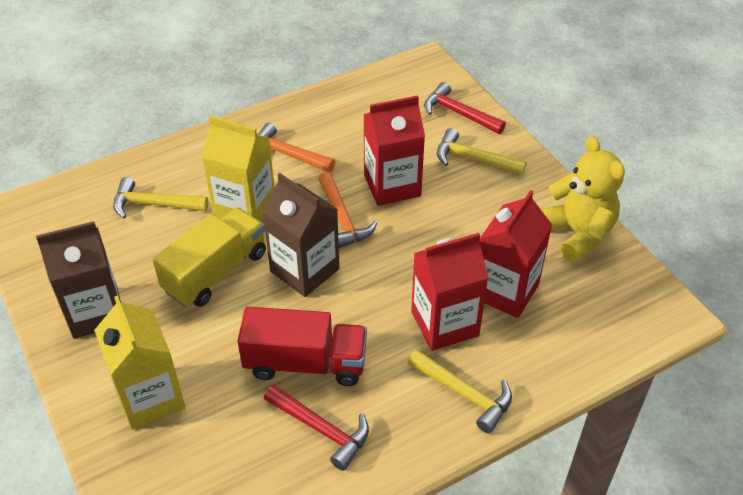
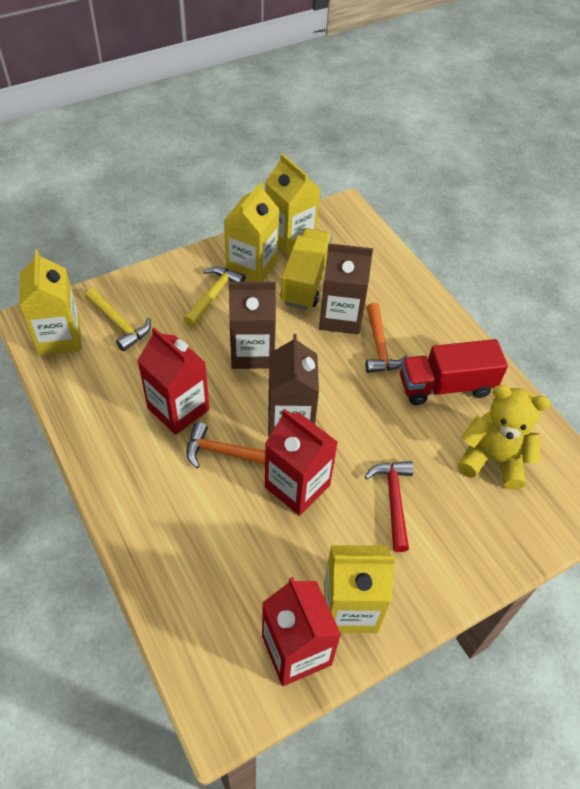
brown carton: [36,221,121,339] [262,173,340,297] = 2 -> [229,282,276,369] [268,334,319,437] [319,243,373,334] = 3
red hammer: [264,384,369,471] [424,82,506,134] = 2 -> [364,461,414,552] = 1
yellow carton: [94,295,186,430] [201,116,275,221] = 2 -> [19,250,81,356] [224,182,280,282] [265,153,320,255] [324,545,395,633] = 4
yellow hammer: [113,177,209,219] [407,349,512,433] [437,128,527,175] = 3 -> [85,288,151,351] [183,266,245,327] = 2

